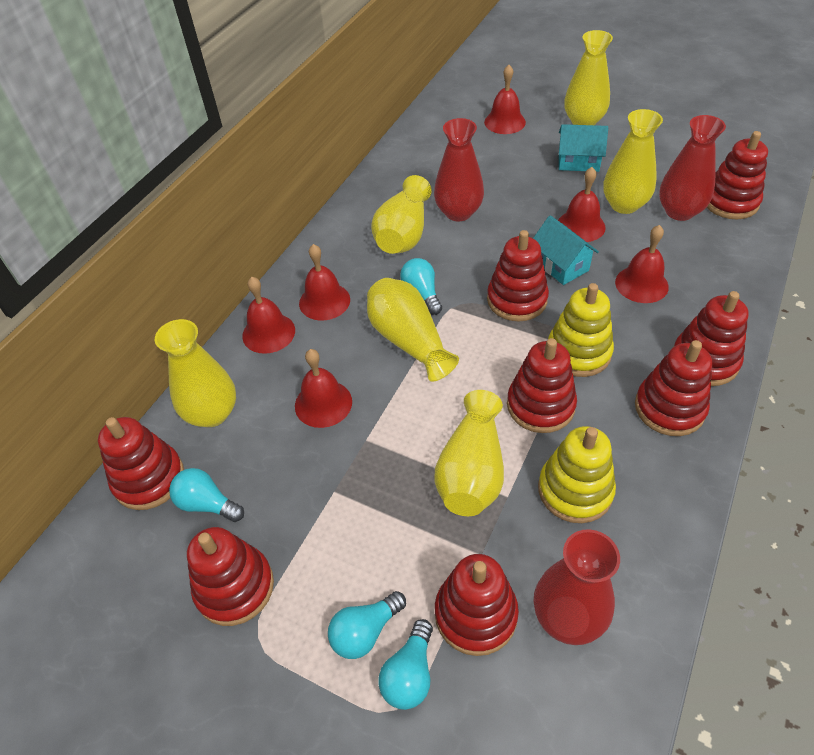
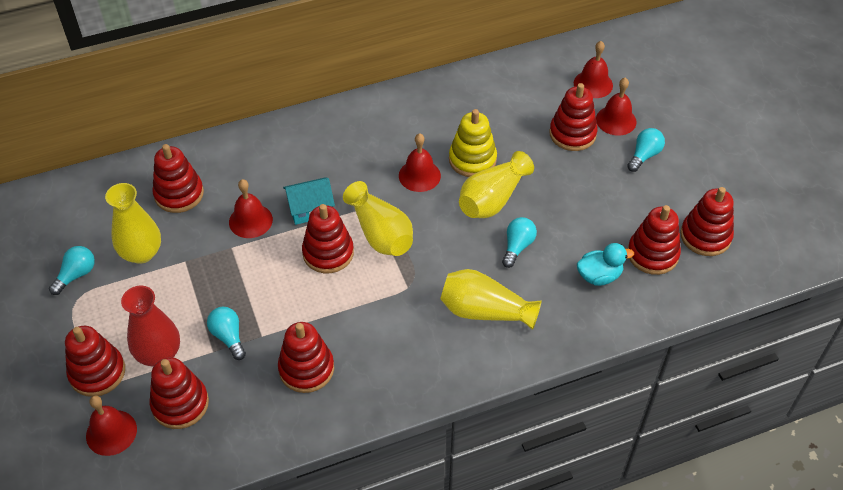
red bell: [242,277,295,354] [295,349,352,428] [299,244,350,320] [484,65,526,134] [558,167,606,242] [615,225,669,303] = 6 -> [86,395,137,456] [229,179,273,238] [399,133,441,192] [574,41,613,98] [596,78,637,136] = 5
red vase: [434,118,484,221] [534,529,620,645] [659,115,726,221] = 3 -> [121,286,180,367] = 1
turquoise duck: none = 0 -> [577,243,634,286] = 1
turquoise house: [533,215,599,285] [559,124,608,172] = 2 -> [283,177,335,225] = 1
yellow stacking toy: [538,426,616,523] [548,283,614,377] = 2 -> [449,109,497,177] = 1
yellow vase: [155,319,236,427] [367,278,459,382] [371,175,432,254] [434,390,504,516] [564,30,613,125] [603,109,663,214] = 6 -> [105,183,161,264] [343,181,413,256] [440,269,542,330] [459,151,534,218] = 4

